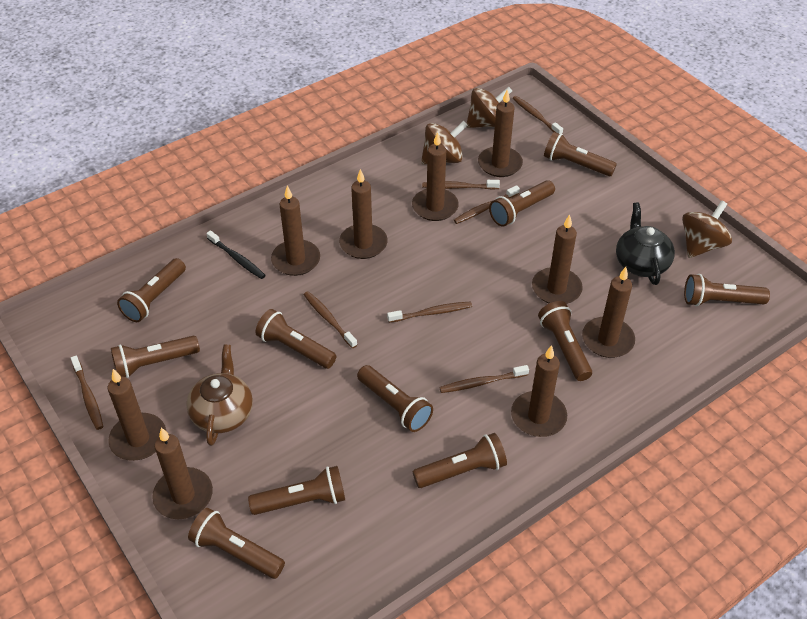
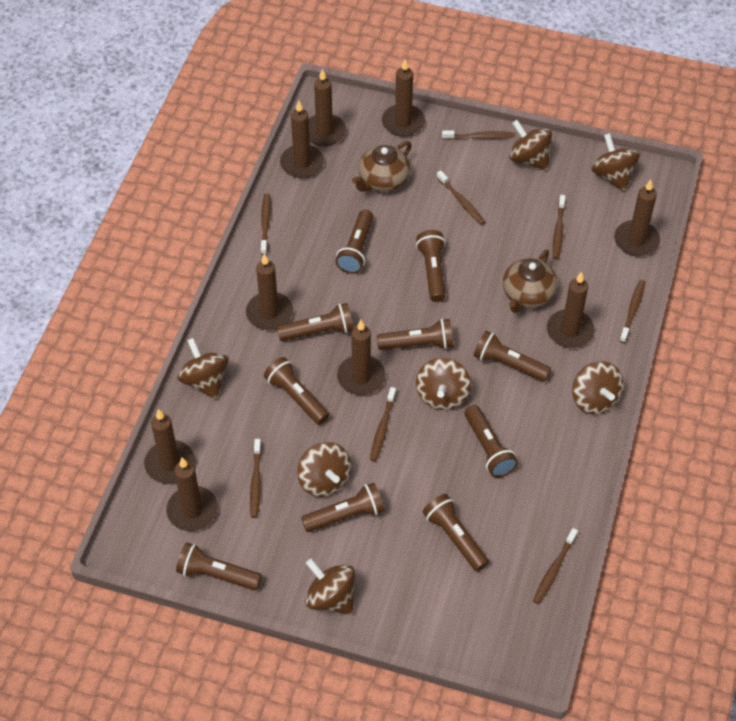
black teapot: [616,202,675,285] = 1 -> none = 0
black toothbrush: [206,230,266,279] = 1 -> none = 0
brown flashlight: [111,336,200,378] [117,258,186,322] [188,508,285,579] [248,466,345,515] [255,309,336,369] [357,365,433,432] [413,433,507,488] [489,180,555,227] [538,301,592,381] [544,132,617,176] [684,274,770,306] = 11 -> [176,542,262,591] [264,357,329,425] [277,303,354,341] [301,483,384,532] [335,210,374,274] [377,319,453,350] [416,230,446,302] [423,494,489,572] [465,405,518,478] [474,331,551,382] = 10
brown spinning top: [421,121,468,165] [466,87,512,128] [682,201,732,258] = 3 -> [177,338,229,399] [297,442,351,497] [305,559,355,615] [416,358,471,410] [509,120,552,170] [572,361,624,414] [591,133,640,192] = 7
brown teapot: [186,345,253,446] = 1 -> [352,141,412,192] [503,249,558,313] = 2
brown toothbrush: [71,356,103,430] [304,291,357,348] [387,301,472,323] [422,180,500,189] [439,365,529,393] [454,185,520,224] [513,96,563,134] = 7 -> [250,439,262,518] [261,193,271,255] [370,387,396,461] [437,171,486,225] [442,130,515,140] [533,528,578,604] [553,195,566,259] [619,280,645,343] = 8

